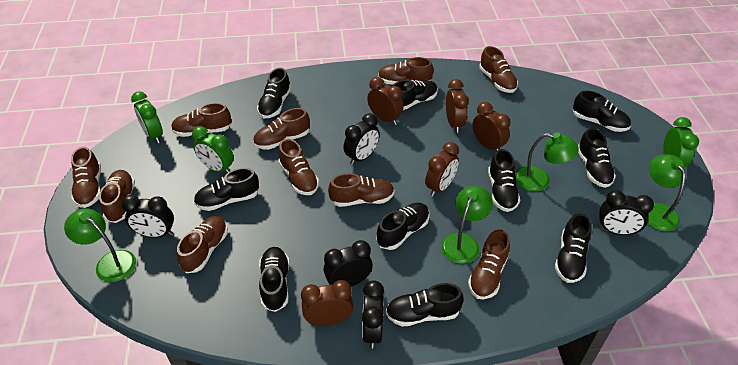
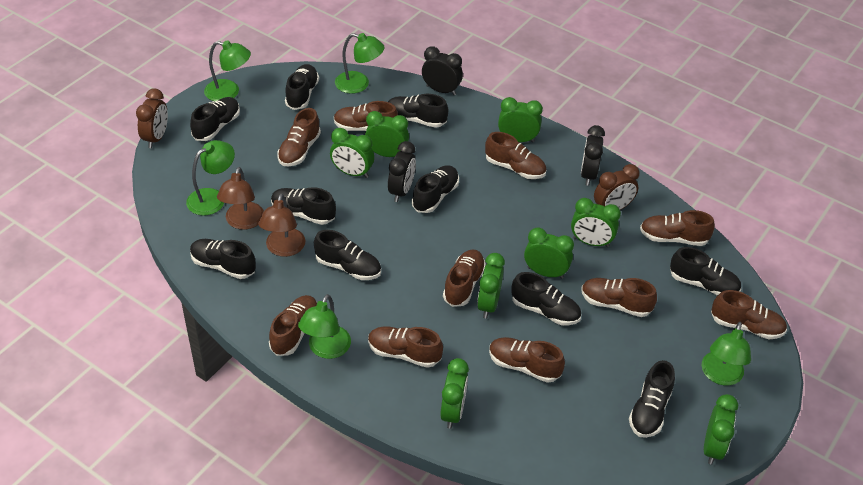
black clock: [121,195,174,238] [324,240,373,287] [344,113,380,165] [362,280,384,349] [598,190,654,235] = 5 -> [388,141,416,202] [422,46,463,95] [581,125,605,186] = 3
brown clock: [301,280,353,326] [367,77,404,125] [425,142,459,197] [446,79,469,133] [473,102,511,151] = 5 -> [136,88,168,148] [594,164,640,210] = 2
brown lamp: none = 0 -> [217,167,264,230] [258,193,305,257] = 2
green clock: [131,91,163,143] [192,126,234,173] [663,117,699,167] = 3 -> [330,128,374,178] [365,111,409,157] [440,358,469,429] [477,253,505,319] [498,97,543,143] [524,227,574,279] [571,198,621,247] [704,394,738,465] = 8
green lamp: [64,208,136,282] [441,186,493,264] [515,132,579,191] [647,155,686,231] = 4 -> [186,140,235,216] [204,40,251,102] [298,294,351,359] [335,33,385,94] [701,322,751,385] = 5

